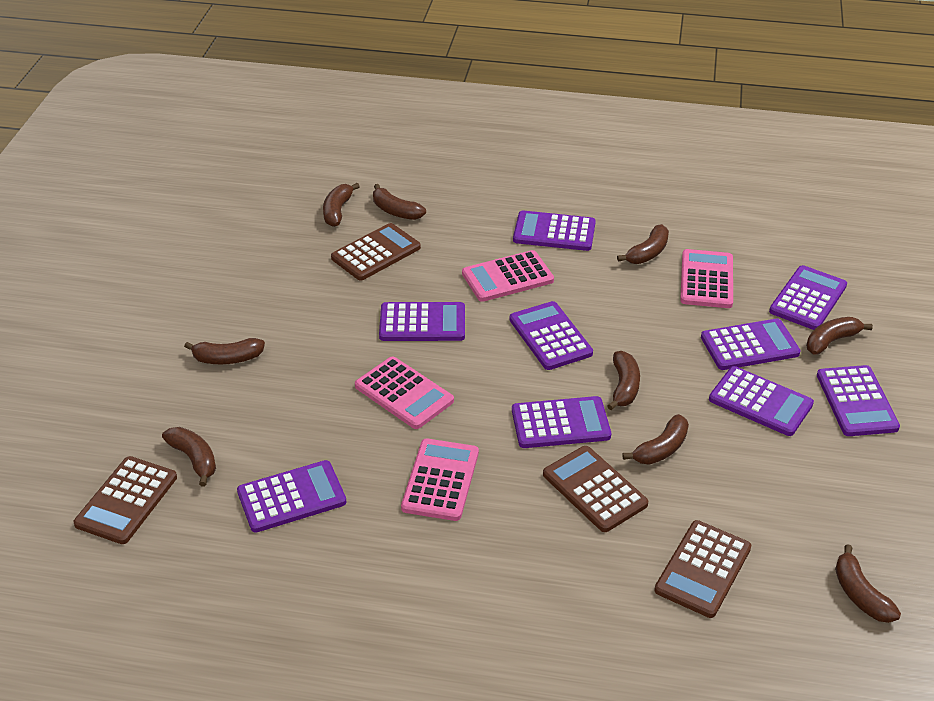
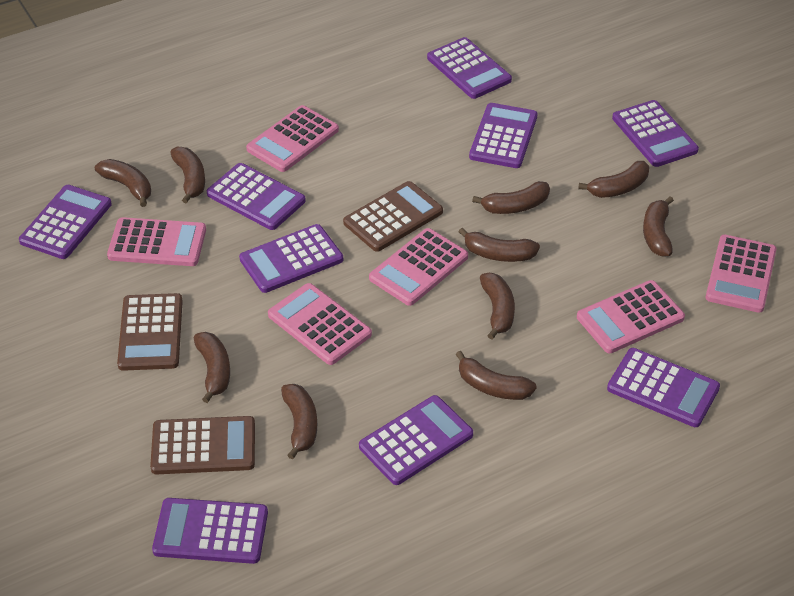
brown banana: [162,427,216,486] [184,338,265,364] [323,183,360,227] [373,184,426,220] [607,351,640,410] [617,224,669,264] [622,414,689,465] [806,317,873,355] [835,544,901,623] = 9 -> [95,159,151,207] [170,147,205,204] [194,332,230,403] [281,384,317,460] [456,351,537,400] [459,228,540,262] [472,181,550,214] [480,273,515,340] [578,161,649,198] [643,197,674,257] = 10
brown calculator: [74,456,177,544] [331,223,421,281] [543,446,648,532] [654,520,751,618] = 4 -> [117,293,183,371] [150,416,255,474] [343,181,443,252] = 3
pink calculator: [355,356,454,429] [401,439,479,521] [462,250,554,302] [680,249,733,308] = 4 -> [107,217,206,266] [246,105,339,172] [268,283,372,365] [369,228,468,306] [577,280,685,353] [706,235,776,313] = 6

